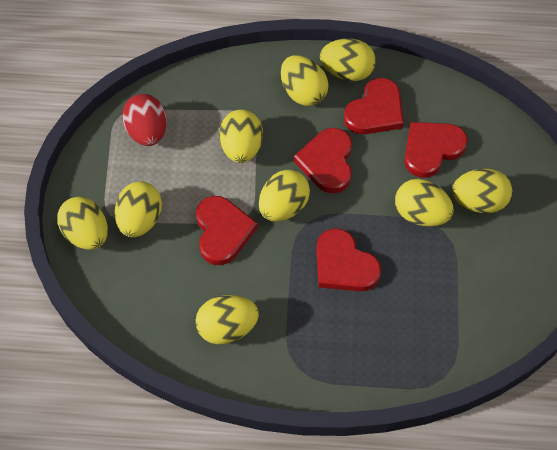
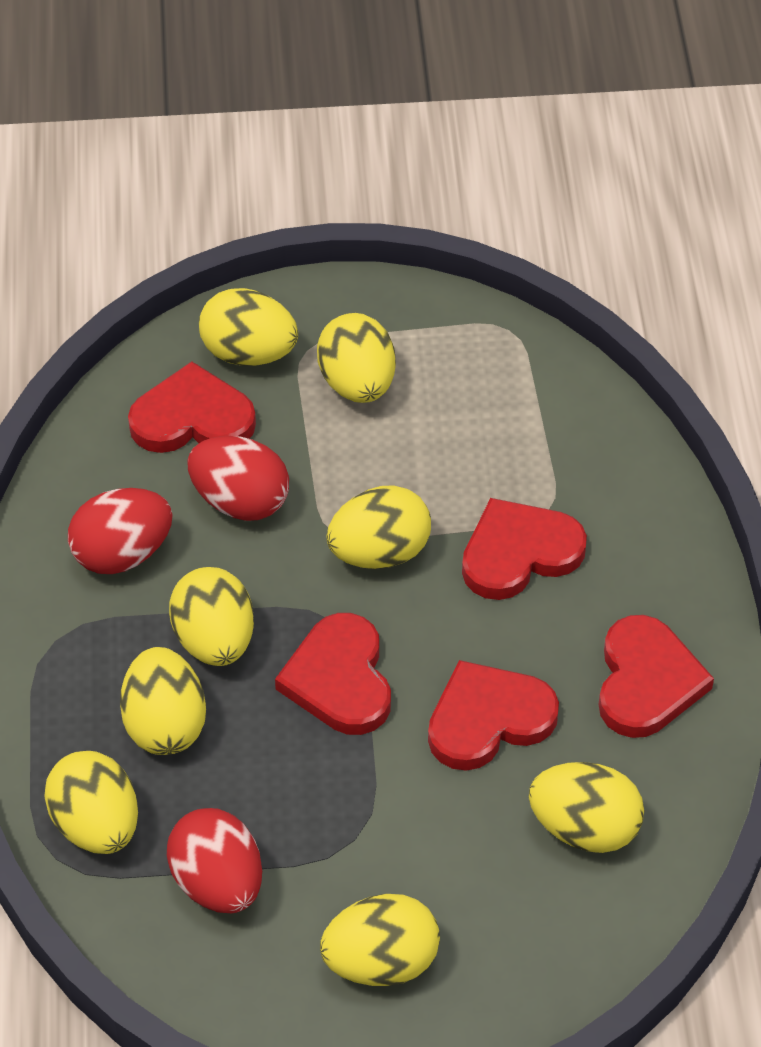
red egg: [122,94,167,146] = 1 -> [68,488,173,574] [167,808,262,913] [187,436,289,521] = 3
yellow egg: [57,197,108,250] [115,181,162,238] [195,295,259,345] [219,109,263,163] [259,170,310,221] [281,55,329,106] [320,38,376,81] [395,179,454,226] [452,168,512,213] = 9 -> [44,751,138,854] [120,647,206,755] [169,567,254,666] [199,288,298,366] [317,313,396,403] [320,894,440,986] [326,485,431,569] [529,762,644,853] = 8

